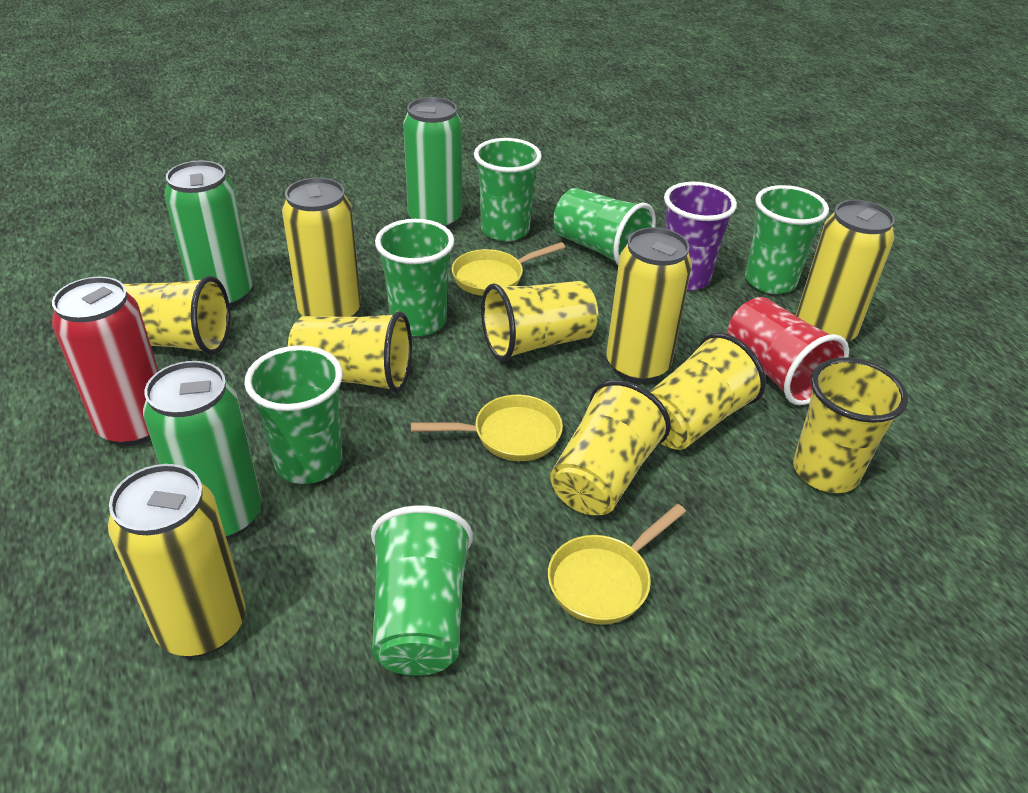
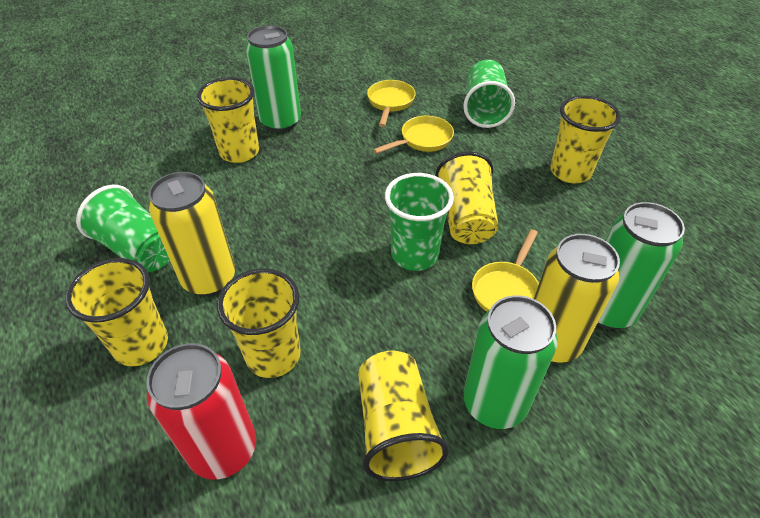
green cup: [244,345,343,484] [371,506,473,676] [375,219,454,336] [474,138,542,242] [554,188,656,265] [745,185,829,294] = 6 -> [76,185,170,273] [385,173,454,271] [463,60,515,128] = 3
purple cup: [664,182,737,291] = 1 -> none = 0
red cup: [727,297,849,405] = 1 -> none = 0
yellow can: [108,464,246,657] [282,178,361,317] [607,227,692,383] [796,200,895,342] = 4 -> [149,172,235,296] [534,234,620,363] = 2

